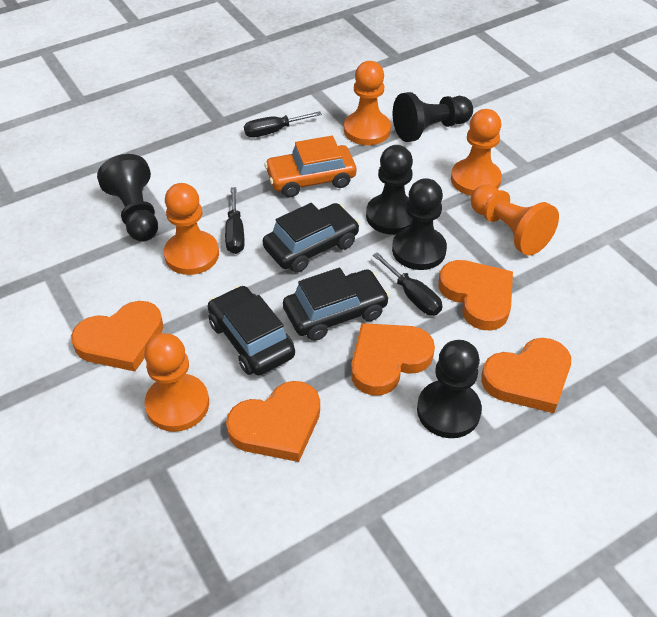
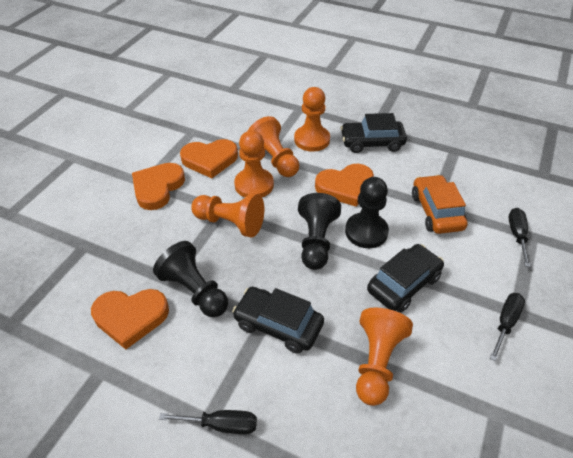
black pawn: [97,154,158,241] [366,145,413,235] [392,178,447,270] [393,92,473,142] [417,340,482,438] = 5 -> [153,241,228,317] [298,193,341,270] [345,177,389,248] = 3
orange heart: [71,301,164,371] [226,381,320,462] [351,323,435,395] [438,260,513,330] [481,338,571,413] = 5 -> [91,289,169,350] [132,163,185,210] [180,139,238,178] [315,164,374,207] = 4

